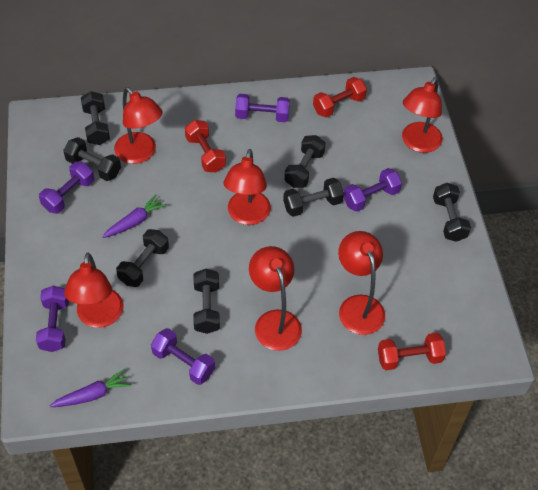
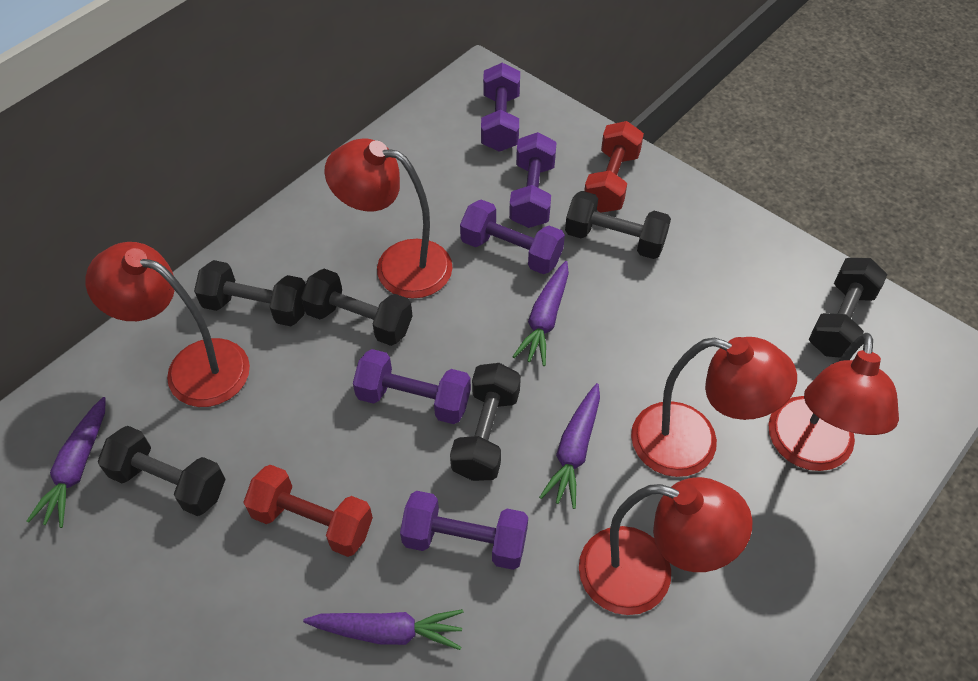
black dumbbell: [63,137,121,181] [81,91,110,145] [116,229,169,287] [194,269,220,334] [283,178,344,217] [284,135,326,188] [433,183,471,242] = 7 -> [98,426,226,516] [194,260,306,326] [301,269,413,346] [450,363,521,481] [565,191,671,259] [809,258,887,358] = 6
purple carrot: [50,369,132,407] [102,194,167,238] = 2 -> [27,397,106,528] [303,609,464,650] [512,261,569,366] [539,383,600,509] = 4
red dumbbell: [185,120,226,172] [313,77,367,117] [378,333,446,370] = 3 -> [243,465,373,557] [584,121,644,213] = 2
red lamp: [64,253,124,328] [114,87,163,164] [223,149,271,225] [249,246,302,351] [338,231,385,335] [402,77,443,153] = 6 -> [85,242,250,407] [324,138,452,299] [579,477,752,615] [631,337,797,477] [769,333,899,471] = 5

